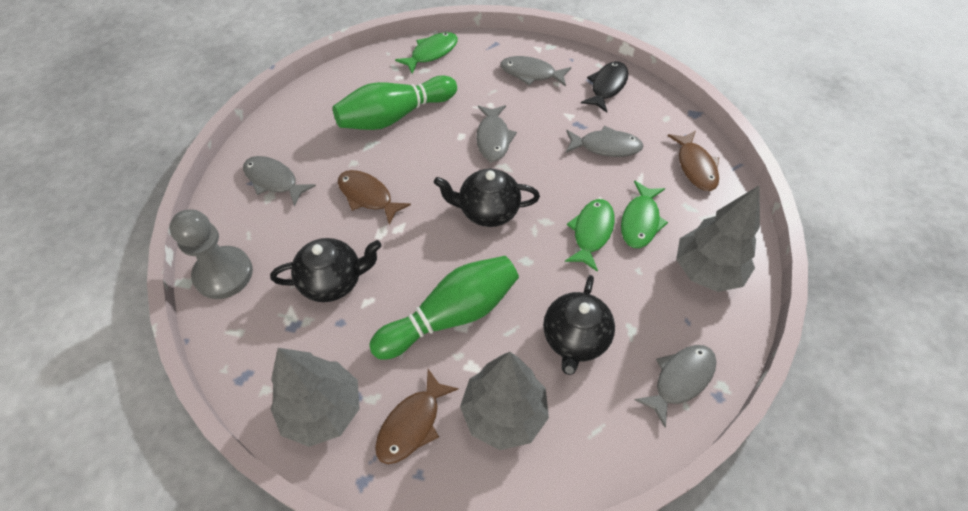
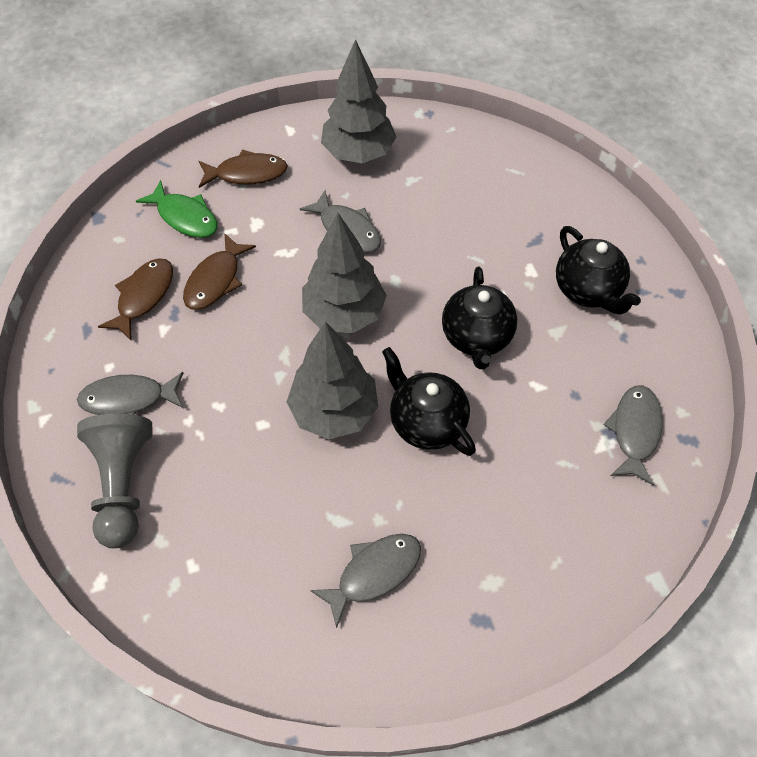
black fish: [581,61,629,112] = 1 -> none = 0
green bowling pin: [333,75,457,130] [369,256,519,360] = 2 -> none = 0
green fish: [395,32,458,74] [565,199,615,272] [621,181,668,248] = 3 -> [136,180,218,238] = 1
grey fish: [243,156,316,207] [476,105,517,161] [500,56,571,87] [566,126,644,157] [634,345,716,428] = 5 -> [77,372,183,415] [300,190,381,252] [310,534,421,628] [603,385,663,486] = 4

